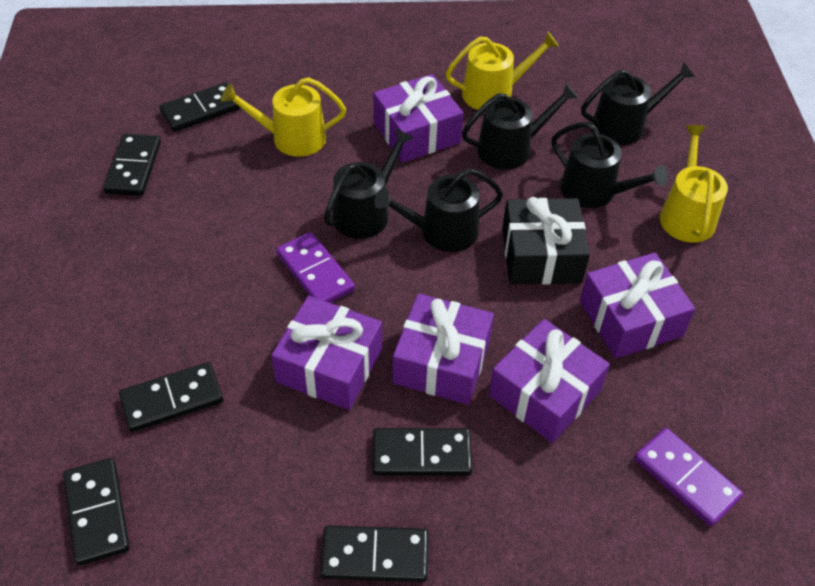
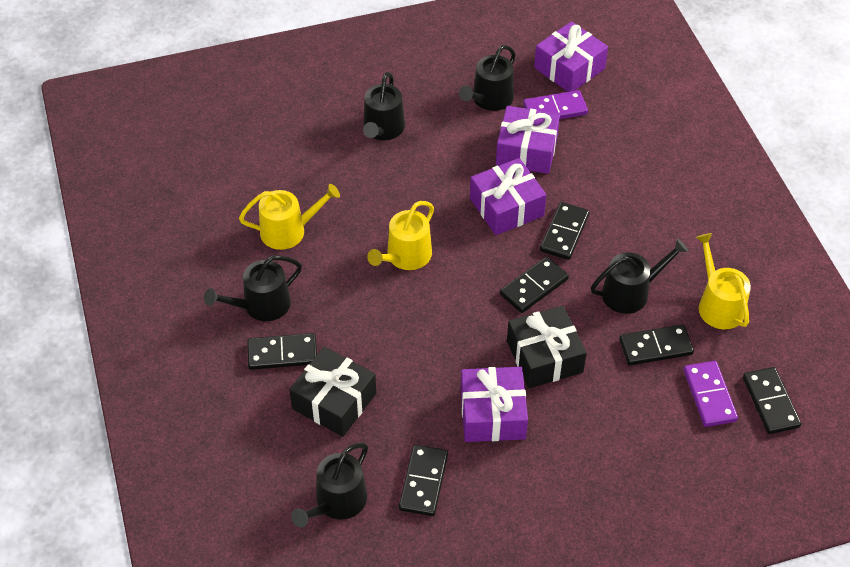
black gift: [502,197,590,285] = 1 -> [289,346,376,437] [507,305,587,388] = 2
purple gift: [271,296,382,410] [373,74,464,163] [392,293,494,405] [489,319,610,443] [580,252,695,358] = 5 -> [461,367,528,442] [470,158,546,235] [496,106,560,174] [534,21,608,92] = 4

